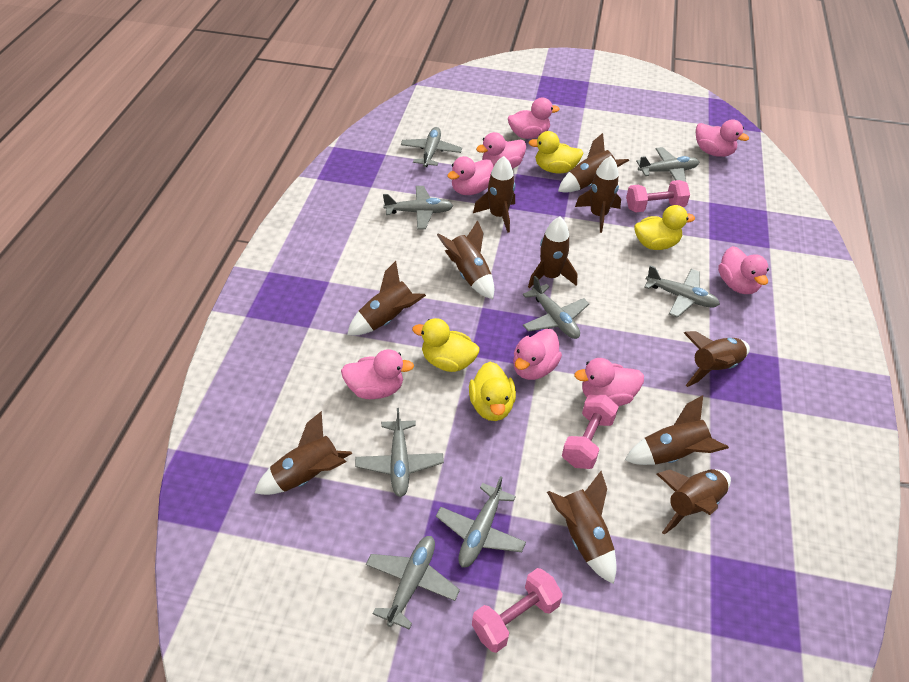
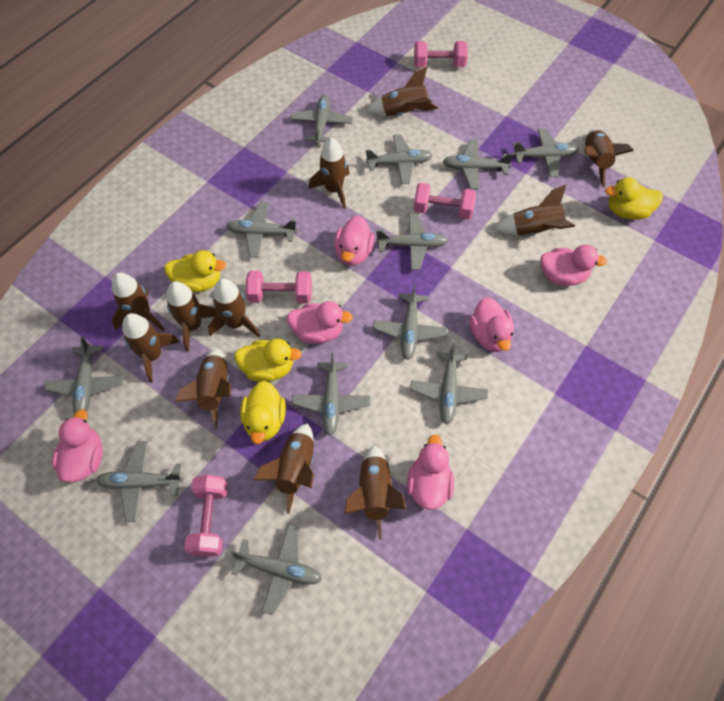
grey plane: [355,408,444,497] [366,536,460,629] [383,186,453,229] [401,127,462,167] [436,476,526,567] [523,276,589,339] [636,147,699,182] [645,265,720,318] = 8 -> [44,336,123,413] [96,441,183,522] [226,202,297,258] [231,524,322,615] [290,95,353,144] [292,353,370,436] [365,134,433,184] [373,284,447,360] [376,213,448,270] [410,343,488,425] [442,139,513,190] [512,128,579,177] = 12
pink duck: [341,349,414,399] [447,156,494,195] [476,132,526,169] [508,98,560,139] [513,329,562,380] [574,358,644,406] [696,119,749,157] [718,246,769,294] = 8 -> [52,409,103,483] [287,301,353,344] [334,215,374,266] [407,435,454,510] [470,297,514,352] [540,245,607,286] = 6
pink dumbbell: [472,568,563,653] [562,395,618,469] [626,180,690,212] = 3 -> [184,475,228,557] [246,271,312,303] [414,41,468,68] [414,183,476,220] = 4

